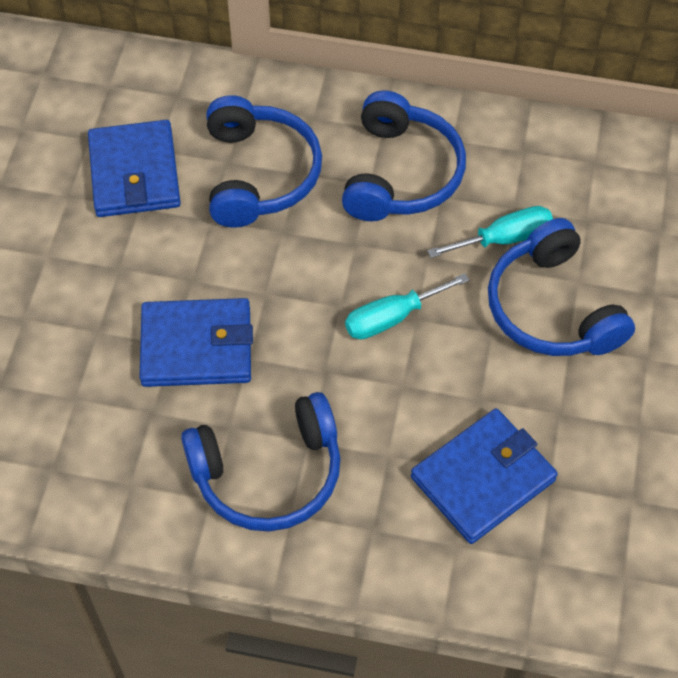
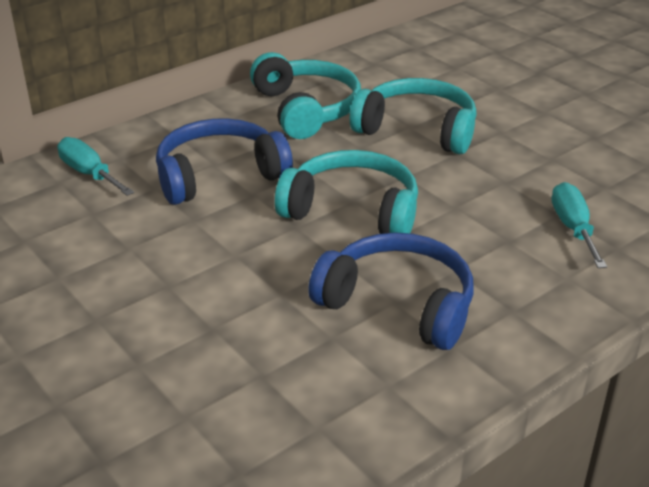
blue headphones: [181,392,341,532] [206,95,322,228] [342,91,466,221] [488,218,635,356] = 4 -> [156,118,293,205] [308,232,474,350] = 2
blue wallet: [88,120,181,217] [140,298,253,387] [411,408,558,544] = 3 -> none = 0
turquoise headphones: none = 0 -> [250,52,361,139] [275,150,418,234] [350,78,477,154] = 3

